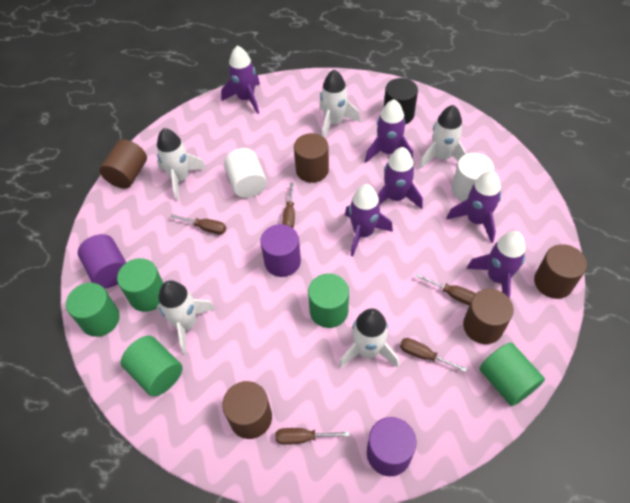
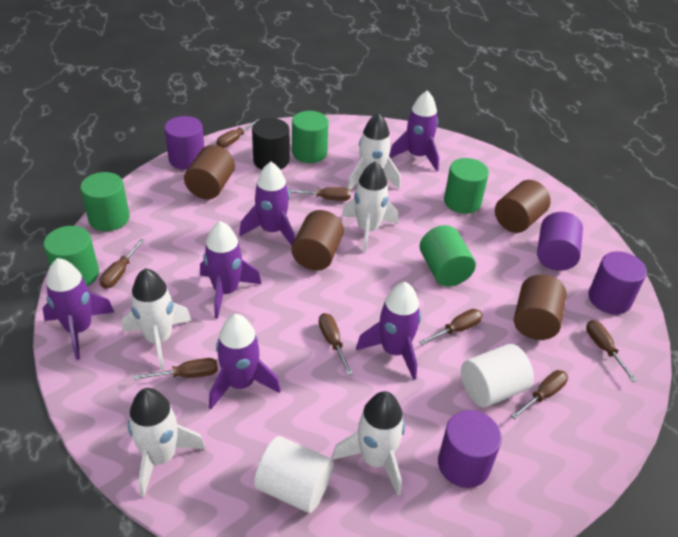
brown cylinder: [99,140,147,189] [222,381,272,439] [294,133,329,183] [463,289,514,344] [534,244,587,299] = 5 -> [184,145,235,199] [291,210,344,270] [495,180,551,233] [514,275,567,340] = 4
brown screwdriver: [170,214,226,235] [275,428,350,445] [282,183,295,228] [400,338,467,372] [416,274,476,305] = 5 -> [100,239,145,289] [134,358,218,380] [216,119,259,148] [289,187,351,201] [319,313,353,375] [419,309,483,345] [511,370,568,419] [586,320,637,382] = 8
purple cylinder: [78,234,126,288] [260,224,301,277] [367,417,416,477] = 3 -> [164,116,204,170] [438,410,502,488] [537,212,583,271] [589,251,647,314] = 4

